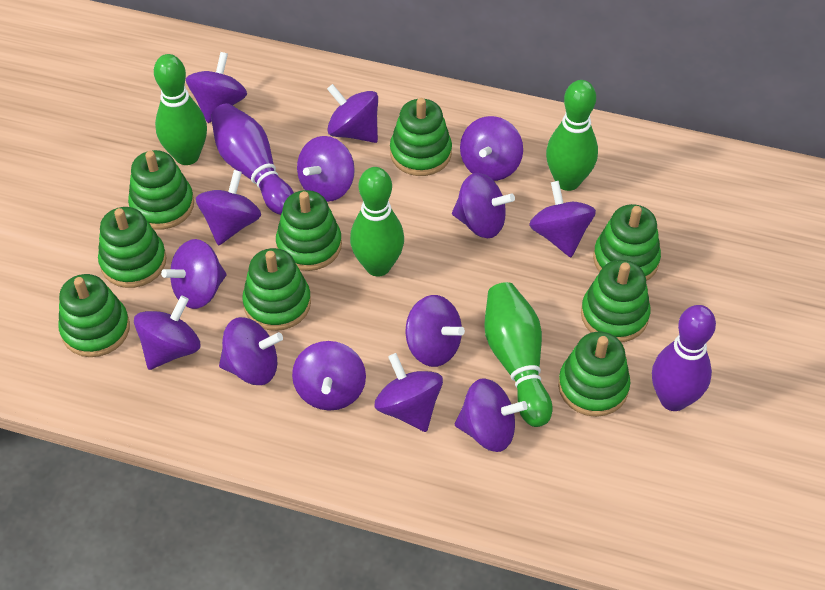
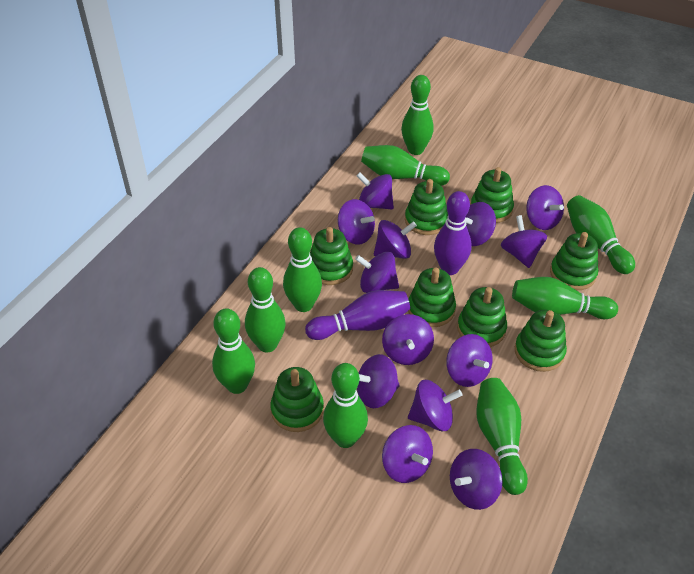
green bowling pin: [154,54,207,165] [350,167,404,277] [484,282,553,427] [546,80,598,191] = 4 -> [212,308,255,394] [245,267,286,352] [283,227,322,312] [323,363,368,448] [361,145,450,186] [401,75,434,155] [476,378,528,495] [512,277,618,319] [567,195,635,274] = 9
green stacking toy: [58,274,130,357] [98,207,167,288] [128,150,194,230] [242,248,311,331] [276,190,342,271] [390,98,452,176] [558,332,631,417] [581,260,650,342] [593,204,661,281] = 9 -> [270,367,324,432] [310,227,353,285] [405,179,448,235] [408,267,456,327] [457,287,507,347] [471,167,514,223] [515,310,567,372] [550,232,598,290] = 8
purple spinning top: [134,296,200,370] [161,239,227,309] [186,52,247,123] [196,170,261,246] [219,317,283,385] [292,341,366,411] [297,136,355,202] [327,84,378,143] [374,353,443,432] [405,295,465,367] [452,173,515,238] [455,378,528,452] [460,116,523,181] [529,181,596,257] = 14 -> [338,199,375,245] [355,252,399,293] [356,172,394,210] [357,354,400,408] [374,220,417,259] [382,314,434,365] [382,425,433,483] [408,380,463,431] [446,334,493,387] [450,449,503,510] [465,202,496,246] [501,215,547,268] [526,185,564,230] = 13

